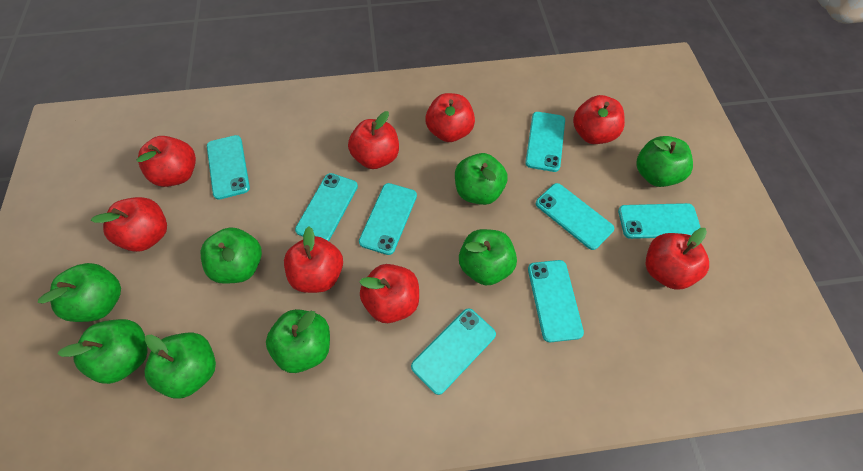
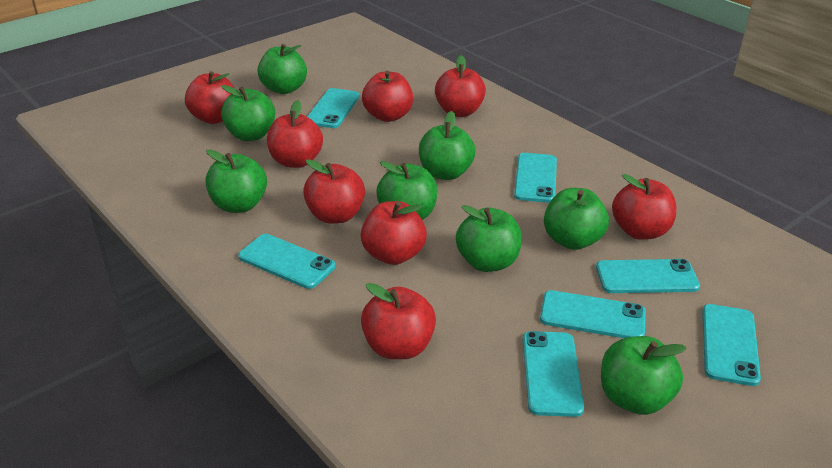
turquoise phone: [207,135,250,200] [295,173,358,241] [359,183,417,255] [411,308,496,395] [525,112,565,172] [528,260,584,342] [536,183,614,250] [618,203,701,239] = 8 -> [238,234,336,289] [307,88,359,128] [514,153,557,203] [523,331,584,417] [540,290,646,338] [596,259,700,293] [702,304,761,386] = 7

